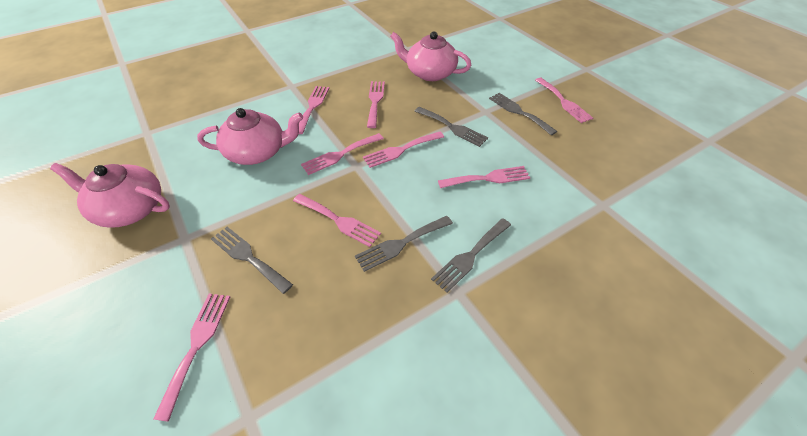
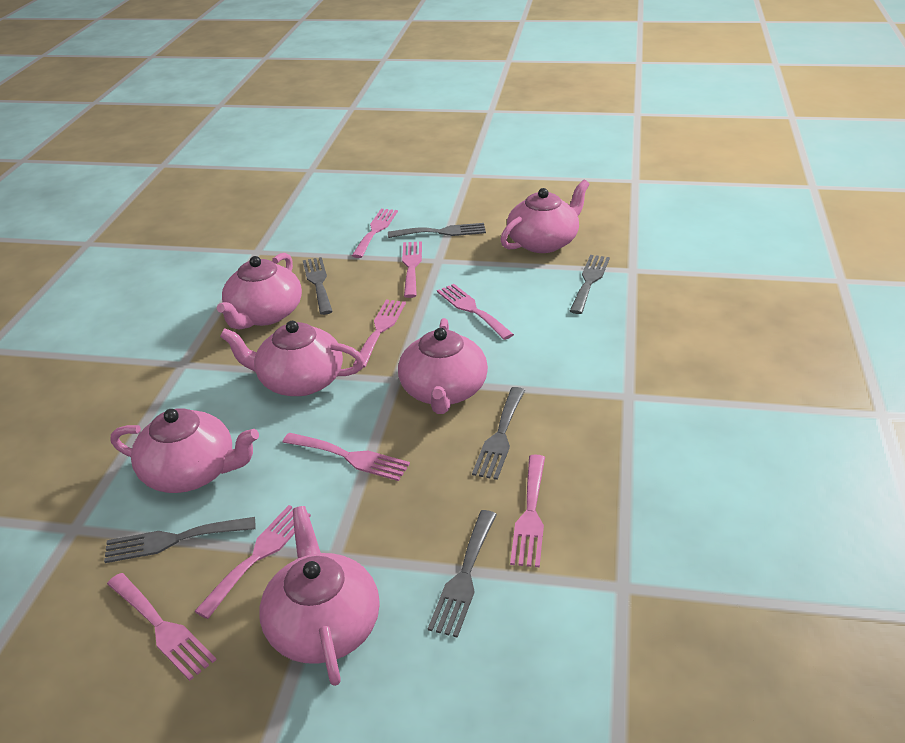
grey fork: [211,227,293,294] [355,216,453,272] [414,107,488,147] [431,218,511,293] [489,93,557,135] = 5 -> [104,517,256,563] [303,257,333,315] [388,223,486,238] [428,510,497,638] [472,387,525,480] [570,255,610,314] = 6
pink teapot: [50,163,170,228] [197,108,303,165] [390,31,471,81] = 3 -> [111,408,259,493] [217,253,302,329] [220,321,364,396] [259,506,380,686] [398,318,488,414] [500,180,590,253] = 6

